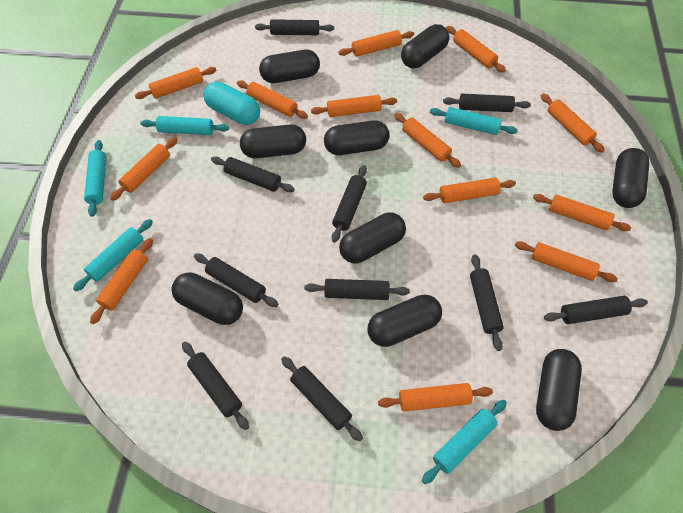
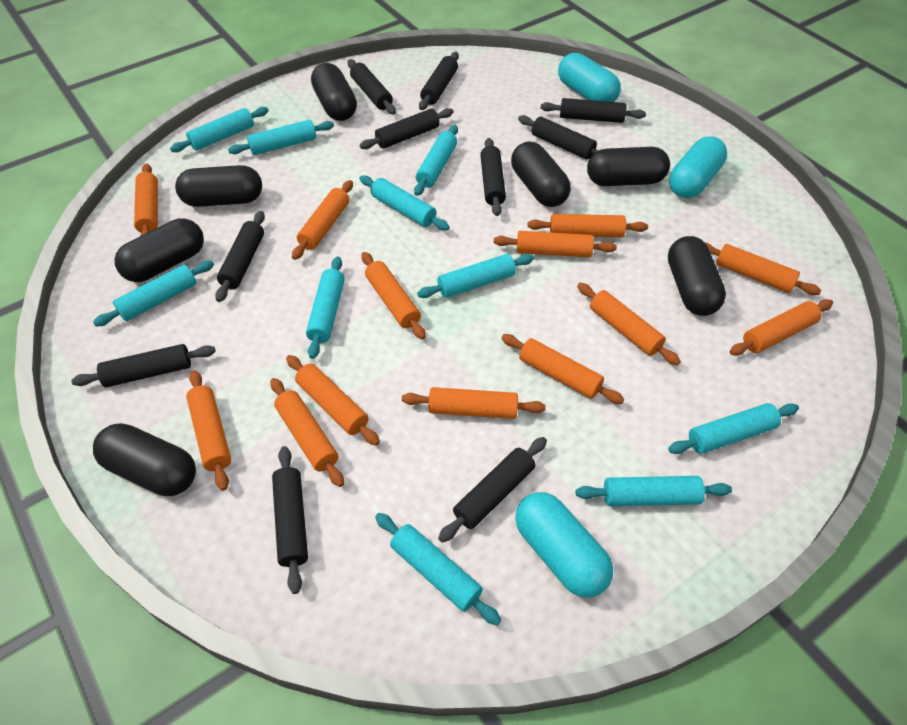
black capsule: [171,272,243,325] [240,125,306,158] [259,50,320,83] [324,120,389,155] [339,212,406,263] [368,295,442,347] [401,24,449,68] [536,349,582,431] [612,148,649,208] = 9 -> [93,423,196,496] [114,218,204,282] [175,165,262,207] [311,63,357,121] [511,141,571,207] [587,147,670,186] [668,236,726,316] = 7
turquoise capsule: [203,82,260,125] = 1 -> [515,492,613,598] [558,53,621,102] [669,136,727,198] = 3
turquoise rolling pin: [73,219,153,291] [84,140,107,217] [140,116,229,135] [422,400,507,484] [430,107,518,135] = 5 -> [93,260,214,327] [170,107,269,152] [228,120,334,155] [306,256,345,359] [360,175,449,230] [375,513,501,625] [414,125,458,196] [417,254,534,298] [575,476,732,506] [668,403,799,454] = 10

